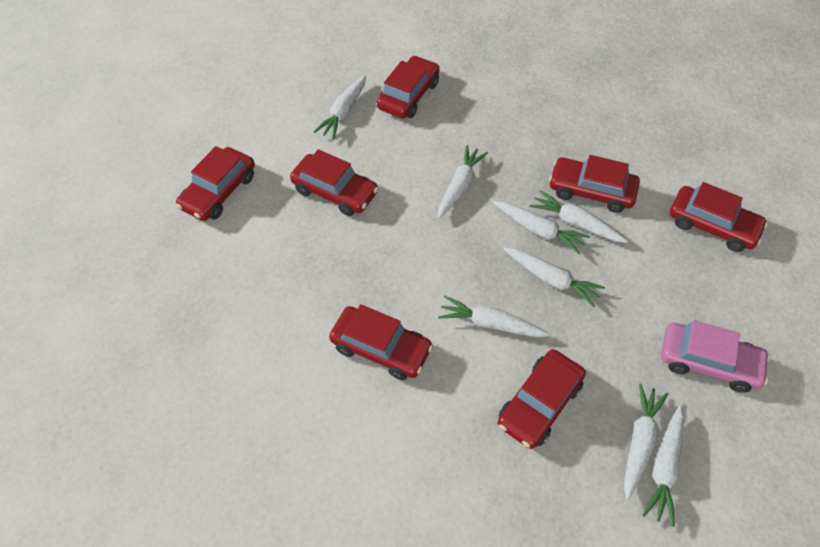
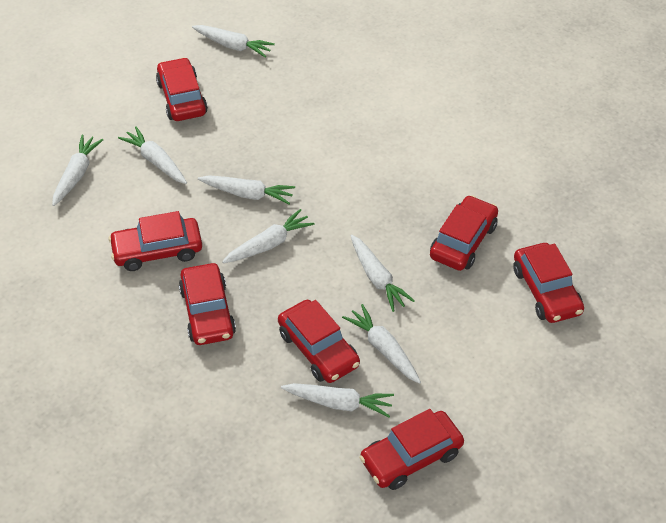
pink car: [661,320,770,393] = 1 -> none = 0

